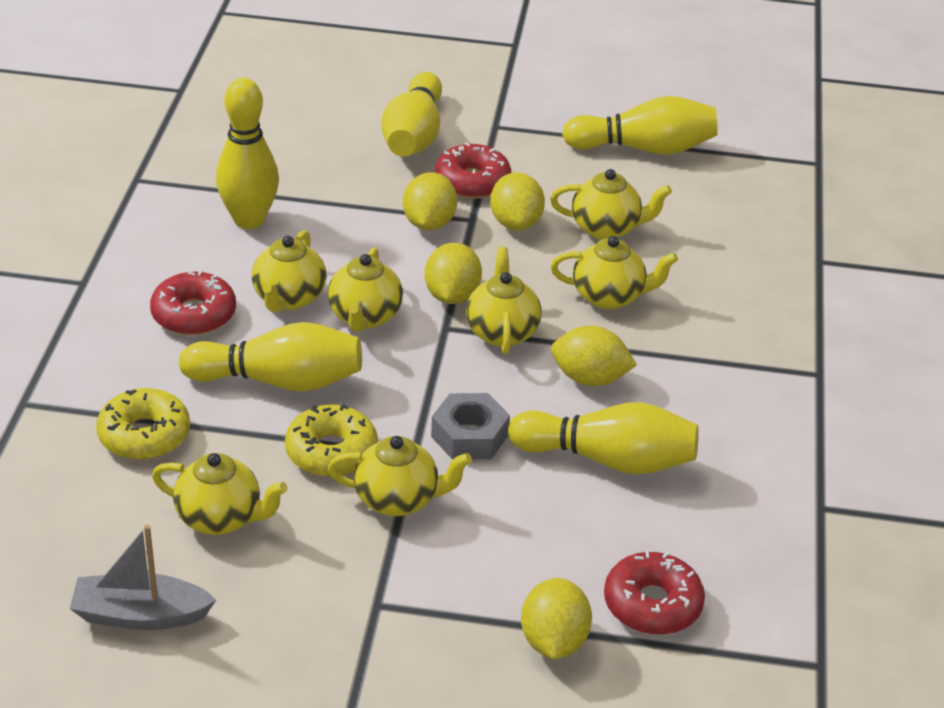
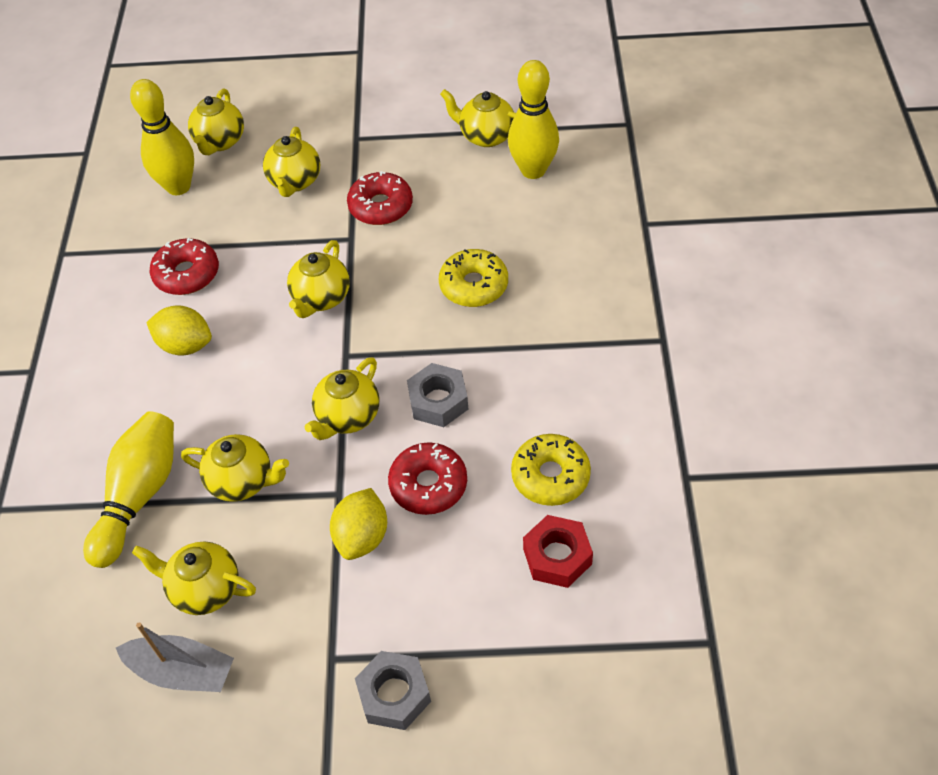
grey nut: [431,393,510,460] = 1 -> [355,651,431,730] [407,363,468,427] = 2
red nut: none = 0 -> [523,515,593,588] = 1
yellow bowling pin: [179,322,362,392] [216,78,279,229] [381,72,442,156] [508,402,699,475] [562,96,718,154] = 5 -> [83,411,174,568] [130,79,194,195] [508,60,559,179] = 3
yellow lemon: [403,172,457,230] [424,243,482,304] [490,172,545,231] [521,578,592,659] [551,326,637,386] = 5 -> [146,305,212,356] [330,488,387,560] = 2

